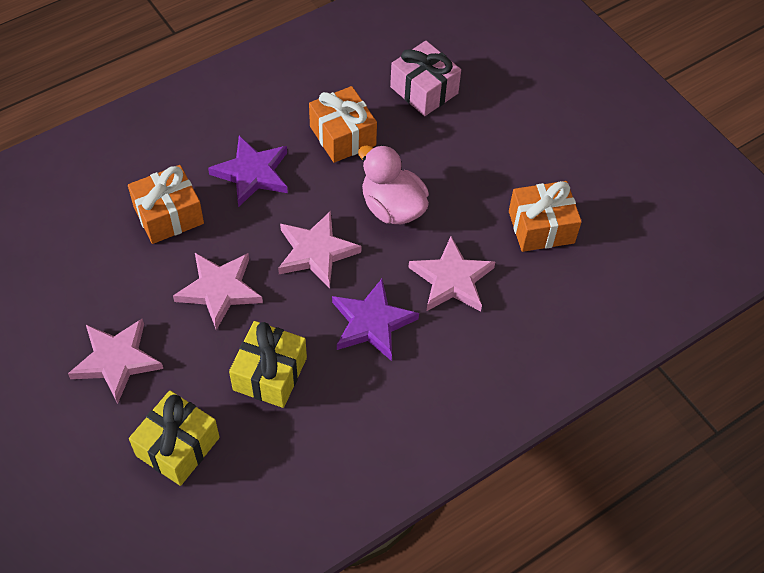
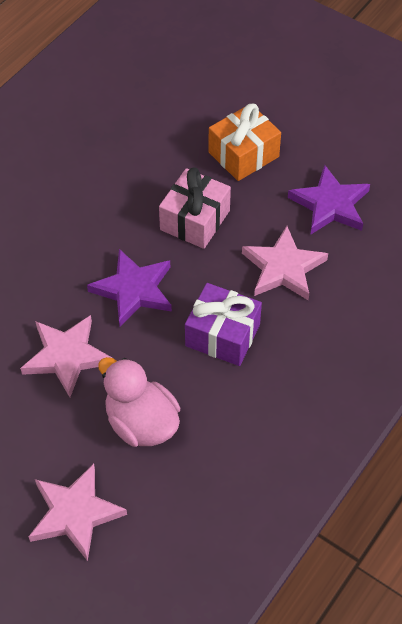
orange gift: [128,165,204,244] [309,86,377,163] [509,181,582,252] = 3 -> [208,104,281,181] = 1
pink star: [68,319,163,404] [173,253,263,330] [278,211,361,289] [408,236,495,311] = 4 -> [20,315,112,397] [28,464,127,561] [242,226,328,300] = 3
purple gift: none = 0 -> [185,283,262,366] = 1
yellow gift: [129,390,220,486] [229,321,307,408] = 2 -> none = 0

